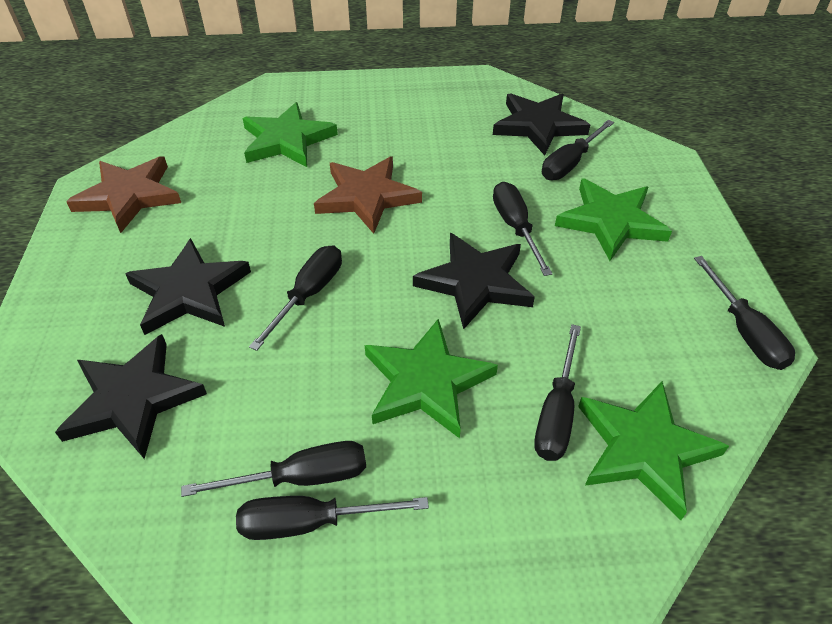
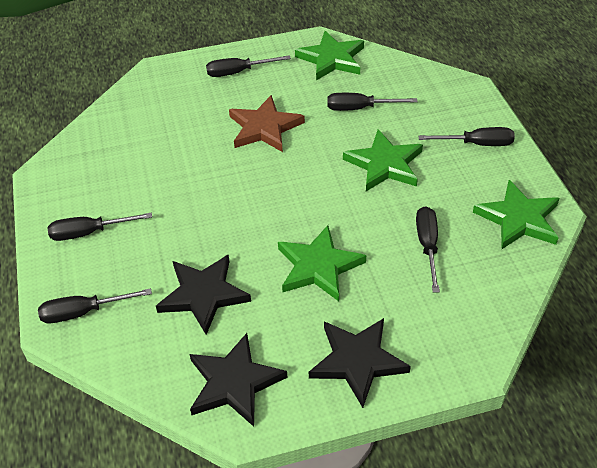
black screwdriver: [181,441,366,497] [236,496,429,540] [249,245,342,351] [493,182,553,276] [534,324,581,461] [542,120,614,180] [694,256,795,370] = 7 -> [38,288,152,323] [48,213,152,241] [206,55,291,77] [327,93,417,111] [416,206,440,293] [418,127,515,146] = 6
black star: [55,334,207,459] [125,238,251,335] [413,233,535,330] [493,93,590,155] = 4 -> [156,254,251,335] [190,333,288,427] [309,318,411,408] = 3
brown star: [66,156,181,233] [314,157,422,234] = 2 -> [229,95,305,152] = 1

